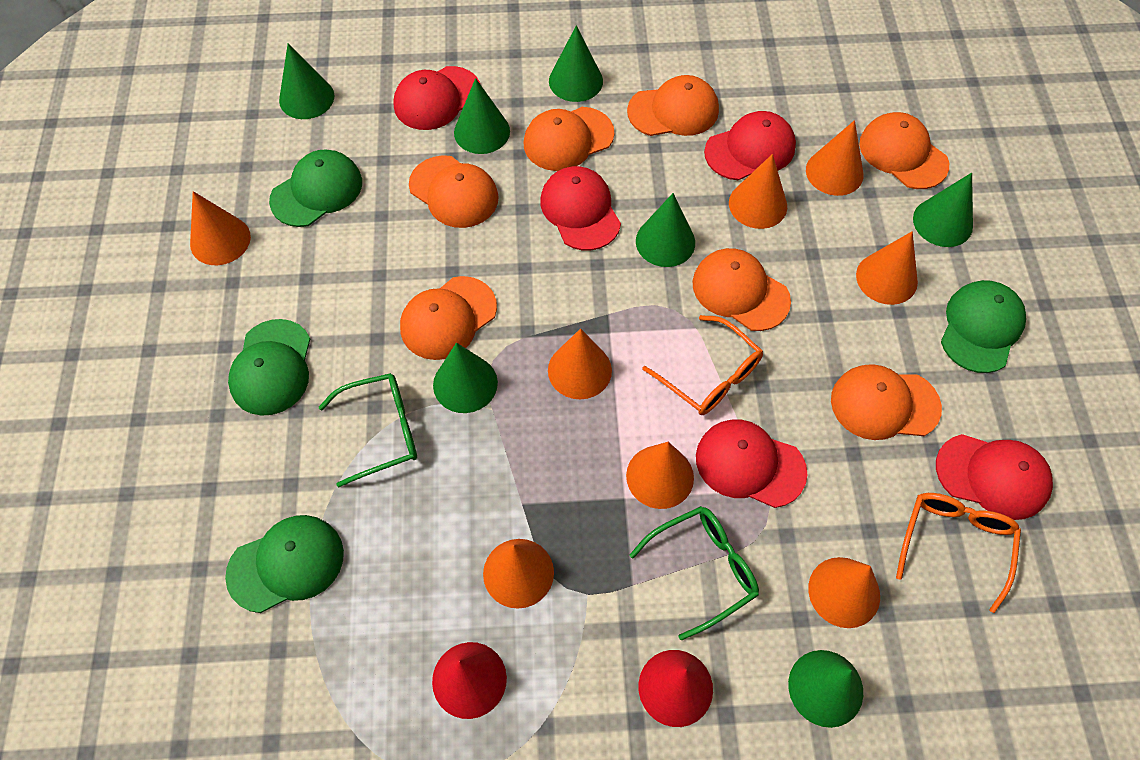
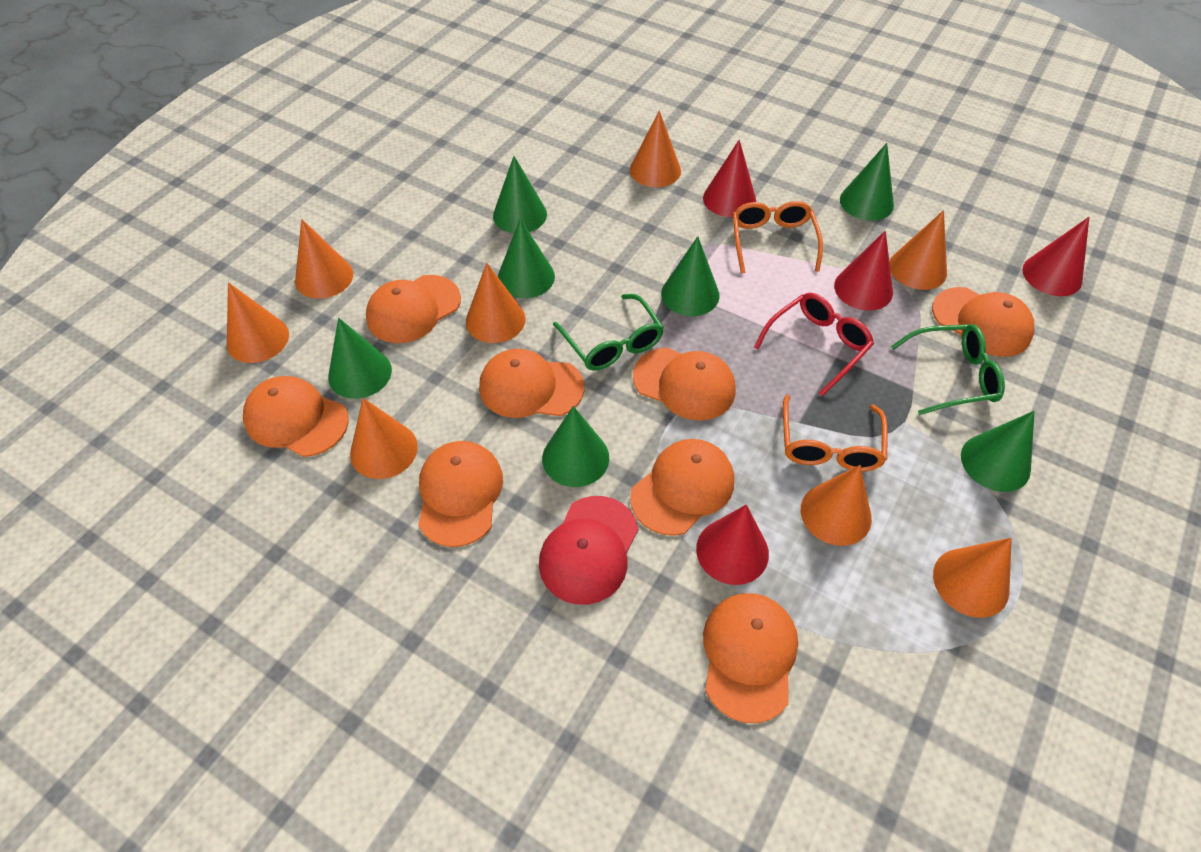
green cap: [225,515,344,613] [228,319,310,416] [269,150,362,227] [941,280,1026,373] = 4 -> none = 0
orange cap: [400,276,497,360] [409,155,499,228] [523,107,614,171] [627,75,719,136] [693,248,791,331] [831,364,942,440] [859,112,949,189] = 7 -> [243,376,349,457] [366,275,461,343] [418,441,503,547] [479,349,584,418] [630,439,734,536] [633,347,736,421] [703,593,798,723] [932,287,1034,357] = 8
red cap: [393,66,480,130] [540,166,621,251] [696,420,808,508] [704,111,796,180] [936,434,1053,520] = 5 -> [539,496,638,605] = 1
red cone: [432,642,507,719] [638,650,713,727] = 2 -> [696,504,769,585] [703,140,756,217] [834,231,893,311] [1022,217,1089,296] = 4
red glasses: none = 0 -> [754,293,874,396] = 1

